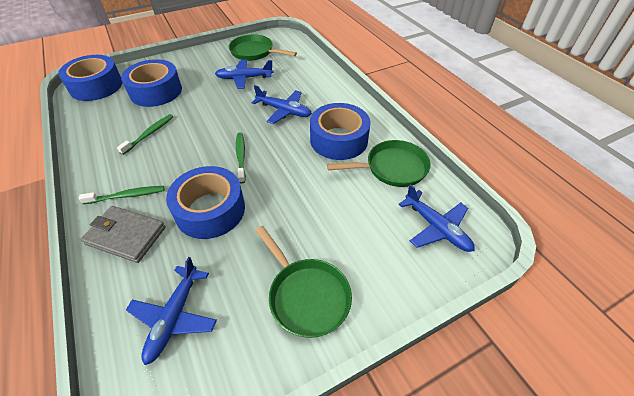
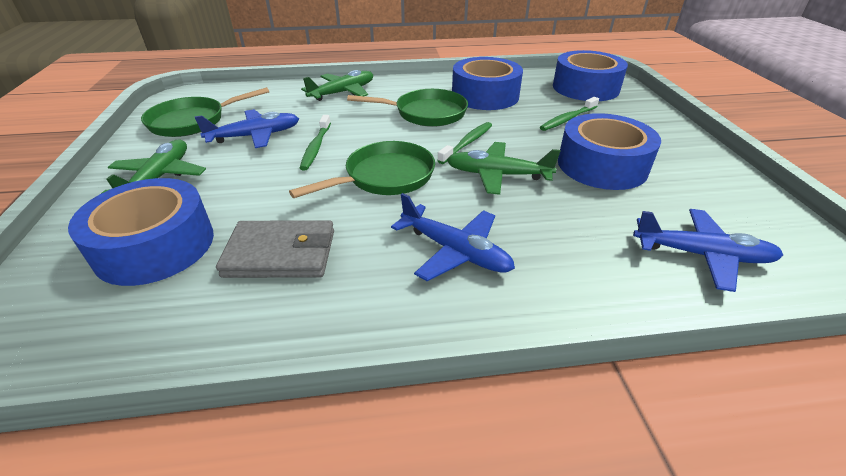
blue plane: [126,257,217,365] [215,59,273,89] [251,85,312,124] [399,184,475,252] = 4 -> [195,109,299,148] [391,193,515,281] [633,209,783,292] = 3
green plane: none = 0 -> [102,140,206,193] [301,70,373,101] [447,142,560,195] = 3

